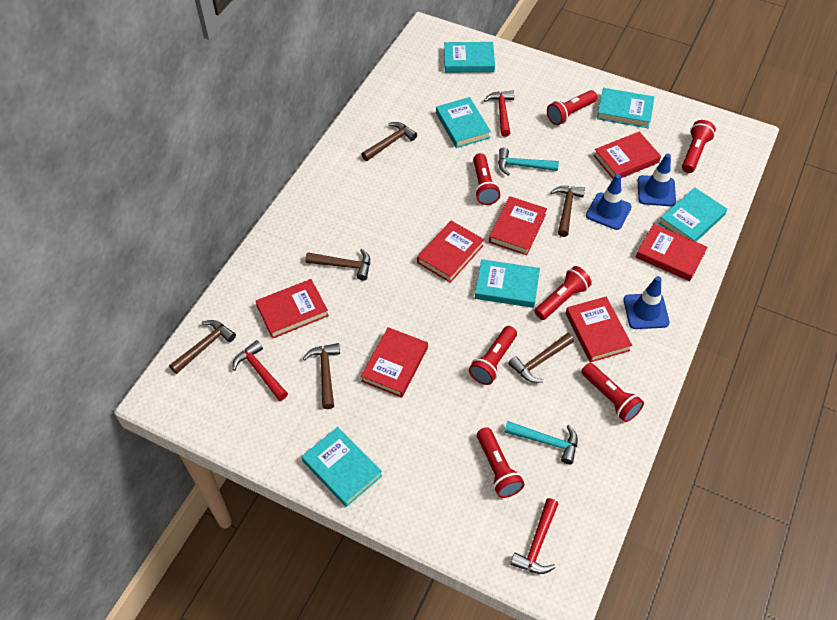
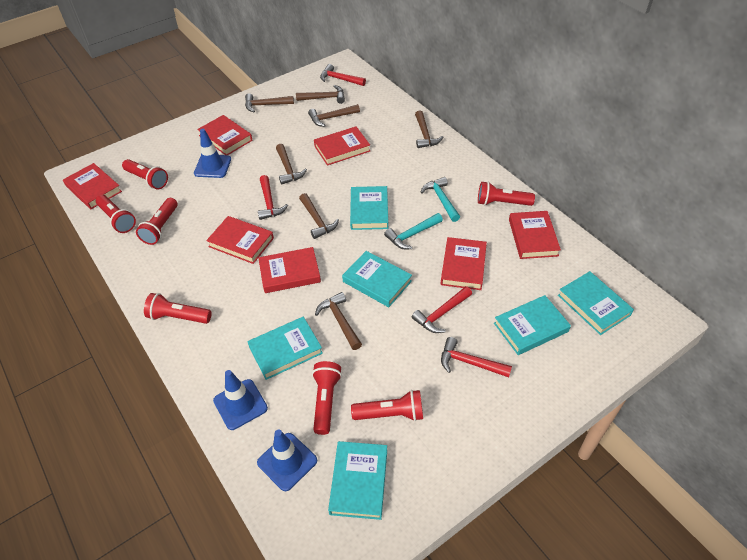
brown hammer: [169,320,236,374] [303,343,340,409] [305,249,370,281] [361,122,417,161] [508,333,574,383] [550,186,585,237] = 6 -> [245,93,294,112] [276,144,307,185] [296,85,345,104] [299,193,339,239] [308,104,360,127] [315,292,362,350] [415,110,443,148] = 7
red hammer: [232,340,288,401] [484,91,514,137] [510,498,558,574] = 3 -> [258,175,288,220] [320,64,366,86] [412,286,472,333] [441,337,512,378] = 4

